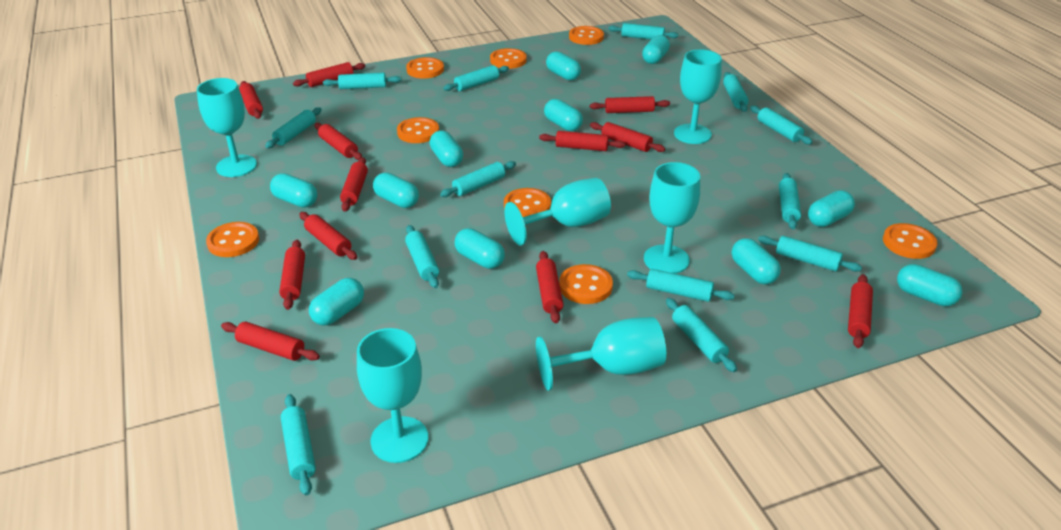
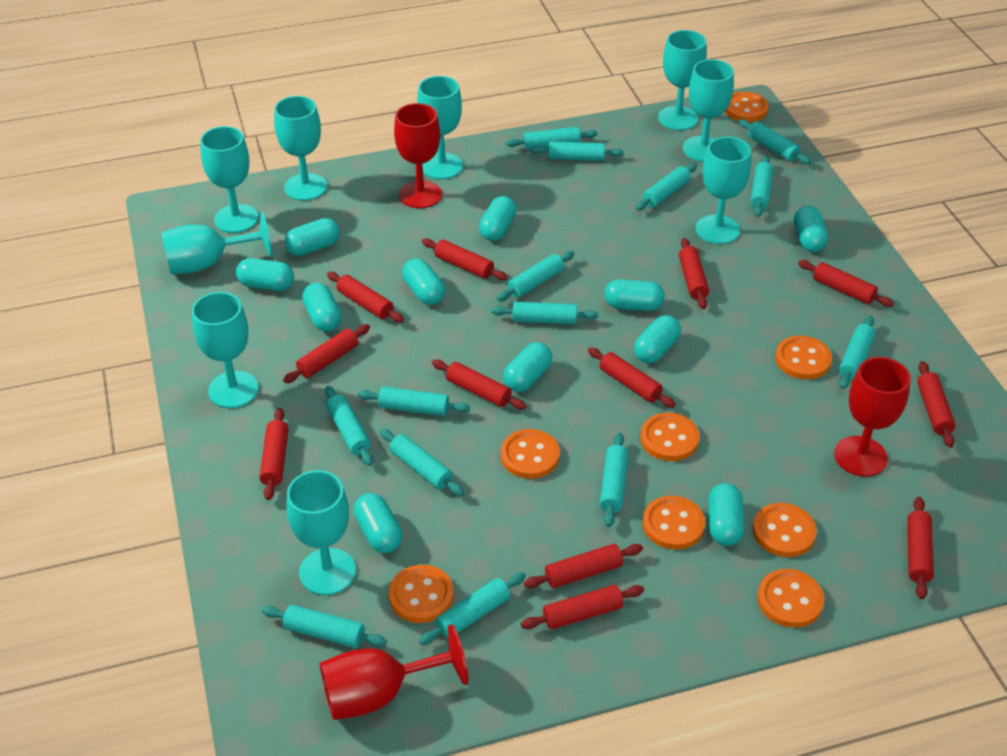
red goblet: none = 0 -> [320,624,469,720] [394,103,442,208] [834,357,911,477] = 3
turquoise goblet: [197,78,257,177] [357,328,428,463] [504,178,611,246] [536,317,666,391] [644,162,700,274] [674,49,722,144] = 6 -> [161,212,273,274] [192,292,259,408] [200,126,258,233] [274,96,327,201] [287,470,356,595] [417,76,463,179] [658,30,707,130] [683,59,734,162] [696,137,751,244] = 9
turquoise rolling pin: [265,107,322,148] [281,394,316,496] [323,73,401,89] [405,225,439,288] [440,161,516,197] [443,65,509,91] [609,23,678,39] [627,269,735,302] [666,298,737,372] [723,72,748,112] [750,106,813,145] [758,236,862,272] [779,173,801,229] = 13 -> [262,605,387,648] [325,386,373,466] [358,387,470,416] [379,429,464,496] [419,572,526,645] [491,302,599,324] [496,251,574,301] [506,127,597,150] [530,141,624,161] [600,433,628,527] [635,163,697,211] [738,119,811,164] [751,156,773,217] [839,316,875,389] = 14

